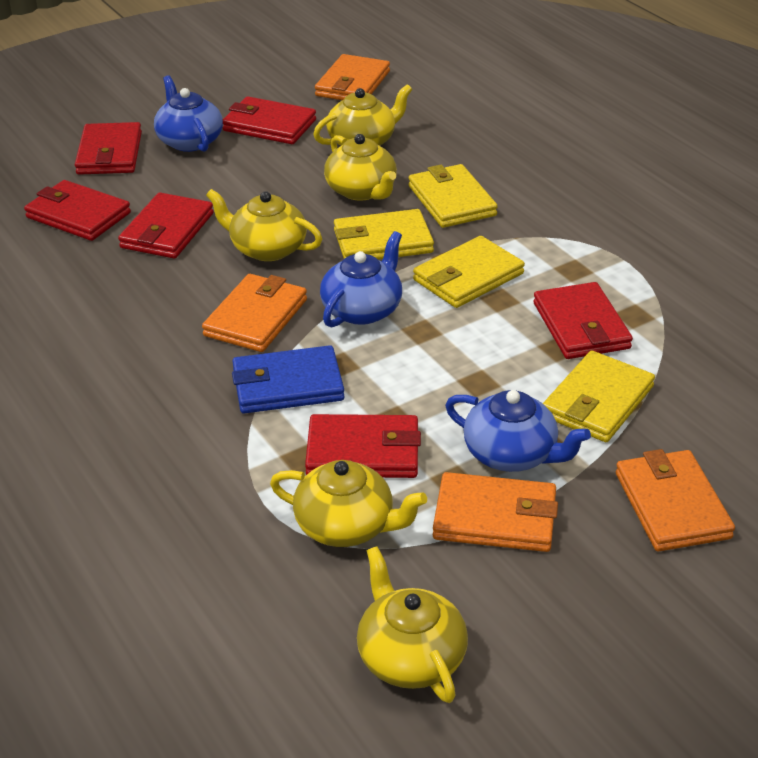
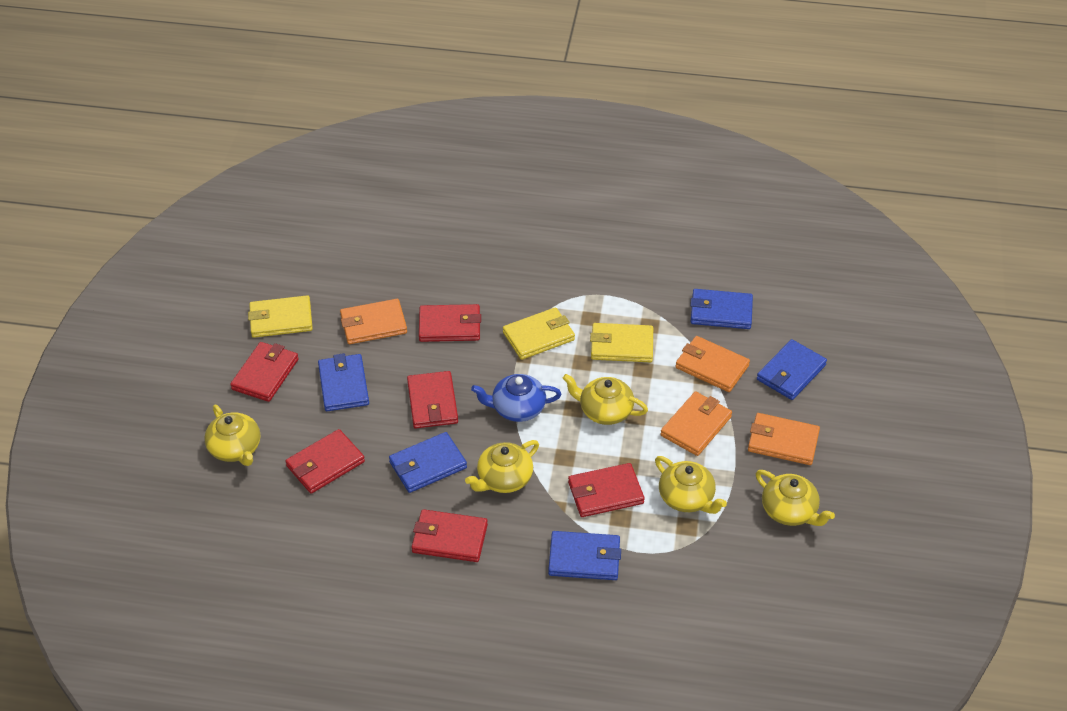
blue teapot: [154,75,223,152] [320,231,402,328] [445,390,591,472] = 3 -> [471,374,561,422] = 1
blue wallet: [232,345,345,413] = 1 -> [318,353,369,411] [389,432,467,493] [548,531,621,580] [690,289,753,329] [757,339,827,400] = 5
yellow wallet: [334,209,434,260] [409,164,498,228] [413,236,525,308] [543,351,655,442] = 4 -> [248,295,313,338] [503,307,575,360] [590,323,653,362] = 3

